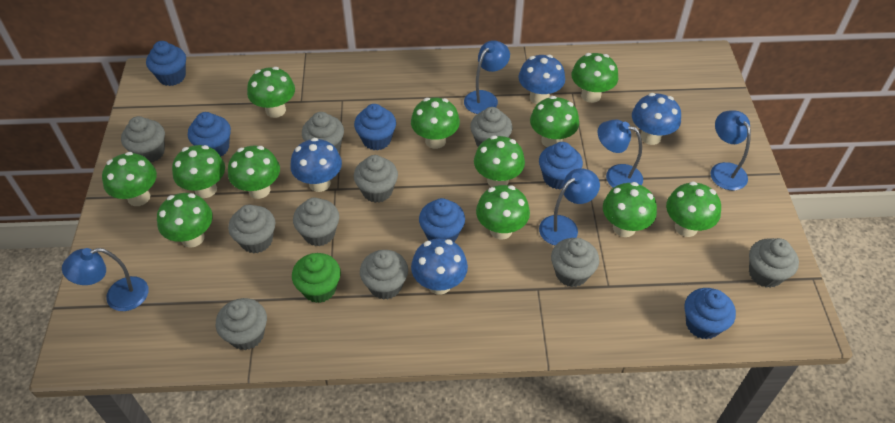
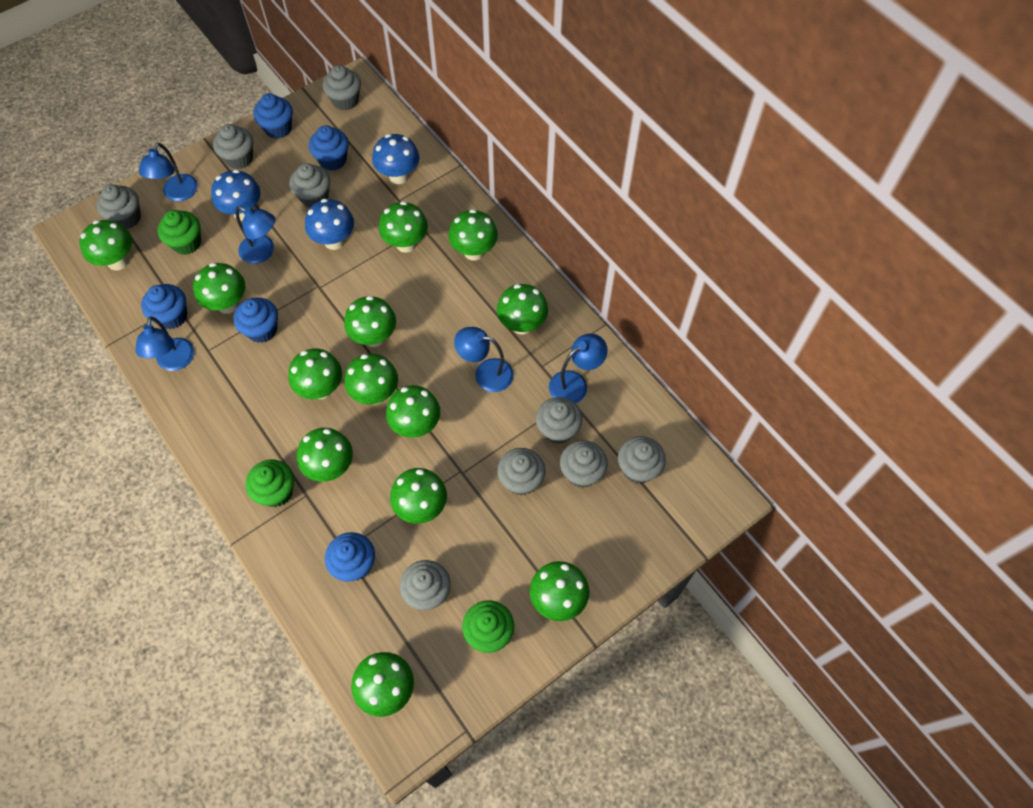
blue cupcake: [146,41,186,86] [188,112,231,156] [354,104,396,151] [419,198,465,242] [539,142,583,189] [684,288,736,340] = 6 -> [141,284,187,329] [233,297,278,343] [253,93,293,139] [309,125,349,171] [325,532,375,582] = 5
blue mushroom: [290,138,342,192] [411,238,468,295] [518,55,565,104] [632,93,681,145] = 4 -> [211,169,261,221] [305,199,354,250] [372,134,419,184] = 3
green cupcake: [292,253,341,303] = 1 -> [158,210,201,255] [245,459,294,507] [462,600,514,653] = 3
green mushroom: [102,152,157,206] [157,193,213,248] [172,145,225,198] [228,146,280,199] [247,67,295,118] [411,97,460,149] [474,136,525,187] [476,185,530,240] [530,96,579,147] [572,53,618,103] [603,182,657,237] [666,181,721,237] = 12 -> [79,220,132,270] [193,263,246,314] [288,348,342,399] [297,428,353,482] [344,296,396,347] [345,353,398,404] [351,652,414,717] [379,201,428,253] [386,385,440,438] [390,468,447,524] [448,209,498,261] [497,284,548,335] [530,561,589,621] = 13
grey cupcake: [121,116,165,162] [216,298,267,350] [228,205,275,254] [293,198,339,246] [302,112,344,152] [354,155,398,203] [360,250,408,300] [470,107,513,147] [551,238,599,287] [749,238,799,288] = 10 -> [96,184,141,229] [213,124,253,169] [289,163,330,208] [323,65,361,110] [400,560,451,610] [497,448,546,495] [536,397,583,444] [560,440,608,488] [618,436,666,484] = 9

